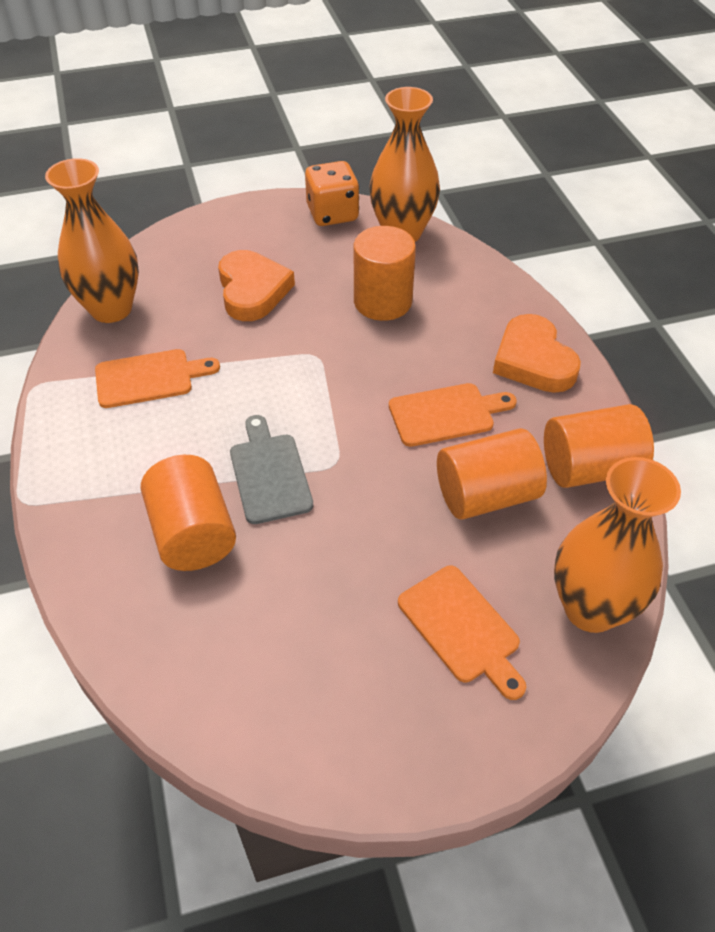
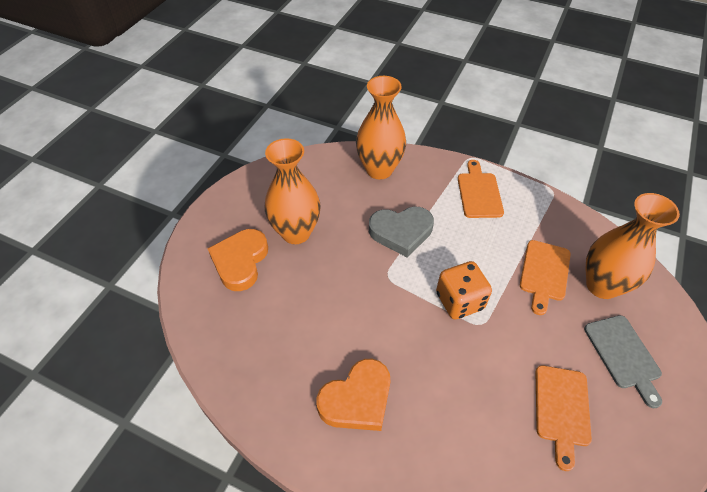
grey heart: none = 0 -> [369,206,434,257] = 1
orange cylinder: [141,455,236,571] [354,226,416,321] [437,428,547,520] [544,404,654,488] = 4 -> none = 0

